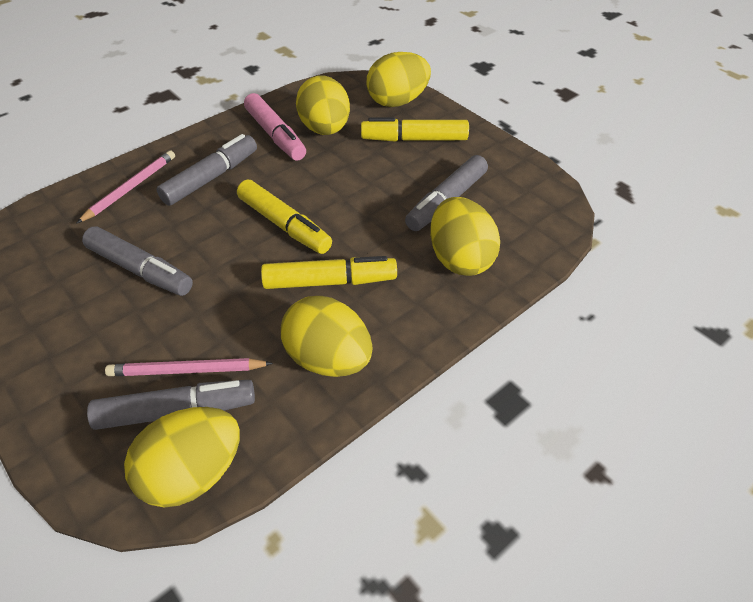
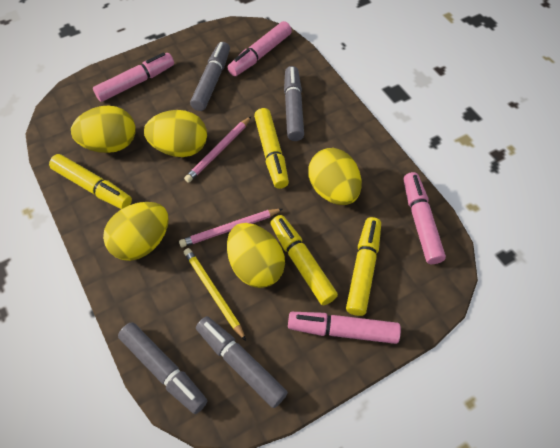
pink marker: [244,93,306,161] = 1 -> [93,52,174,102] [228,21,292,76] [288,312,401,344] [404,172,446,264] = 4
yellow marker: [237,180,332,254] [261,256,397,289] [361,117,469,142] = 3 -> [49,154,132,209] [254,108,289,189] [270,215,338,305] [346,217,381,316] = 4
yellow pencil: none = 0 -> [184,248,246,341] = 1

